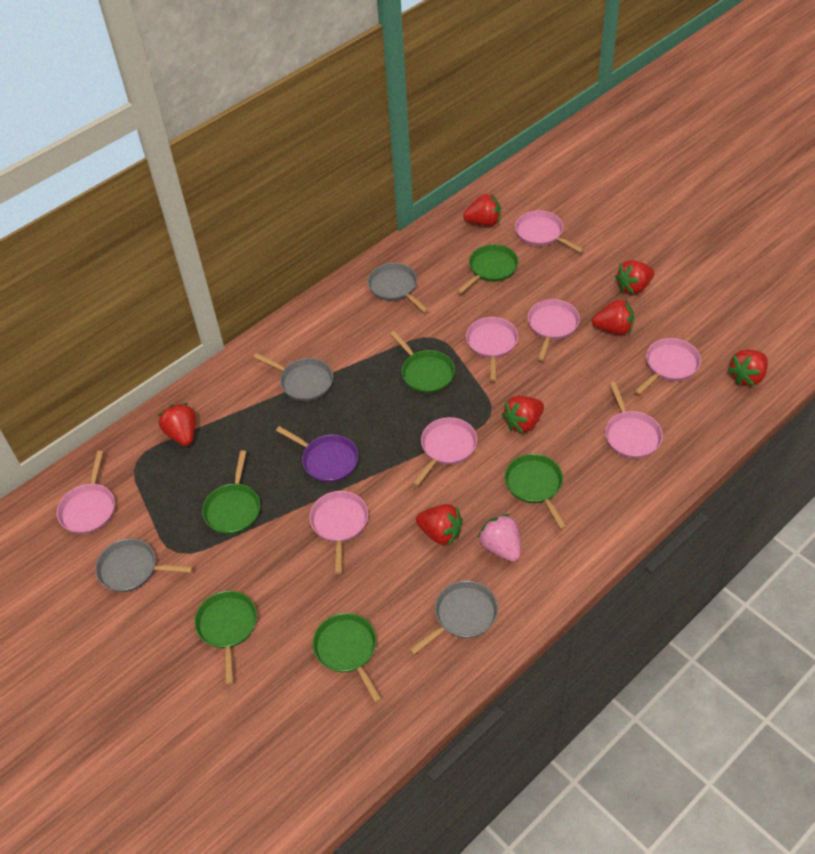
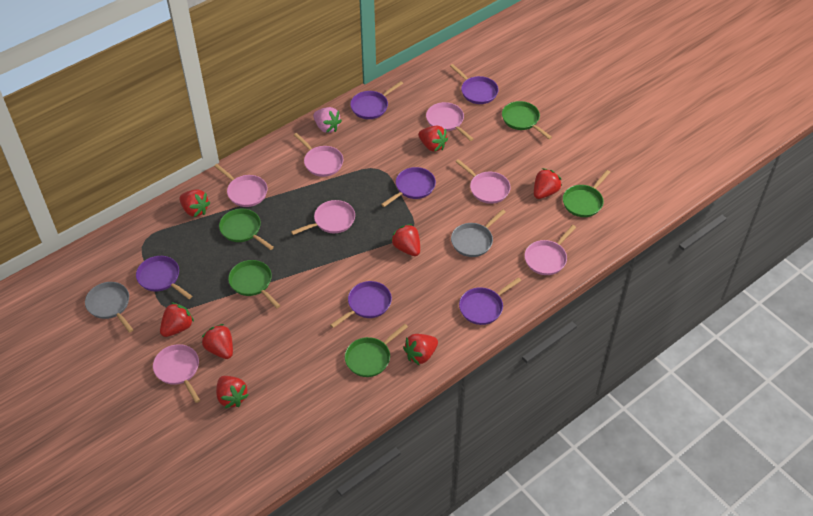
green pan: [194,591,257,685] [202,450,260,534] [313,613,382,703] [390,331,455,393] [457,244,518,294] [505,454,567,529] = 6 -> [219,209,274,250] [228,260,281,308] [345,324,408,377] [502,101,552,139] [563,170,610,217] = 5
grey pan: [95,538,193,592] [254,353,333,401] [368,263,429,313] [409,581,498,655] = 4 -> [85,282,133,333] [451,209,505,257] = 2
pink pan: [57,451,115,534] [309,491,368,574] [413,417,477,486] [466,317,518,381] [515,210,584,253] [528,299,580,361] [605,382,663,458] [635,338,701,394] = 8 -> [153,344,200,403] [214,164,267,207] [291,200,355,235] [294,133,343,177] [426,102,473,141] [455,159,511,204] [525,225,576,275] = 7
purple pan: [276,426,359,482] = 1 -> [136,256,192,299] [330,281,392,328] [350,81,403,119] [381,167,436,207] [450,64,499,104] [459,277,521,325] = 6
red strawberry: [158,403,196,446] [416,504,463,546] [463,193,501,226] [502,396,544,433] [592,300,634,335] [615,260,654,295] [728,350,768,386] = 7 -> [160,302,194,337] [179,189,210,217] [202,324,233,359] [216,376,249,408] [391,224,420,256] [403,334,438,365] [418,126,448,152] [534,168,562,199] = 8

